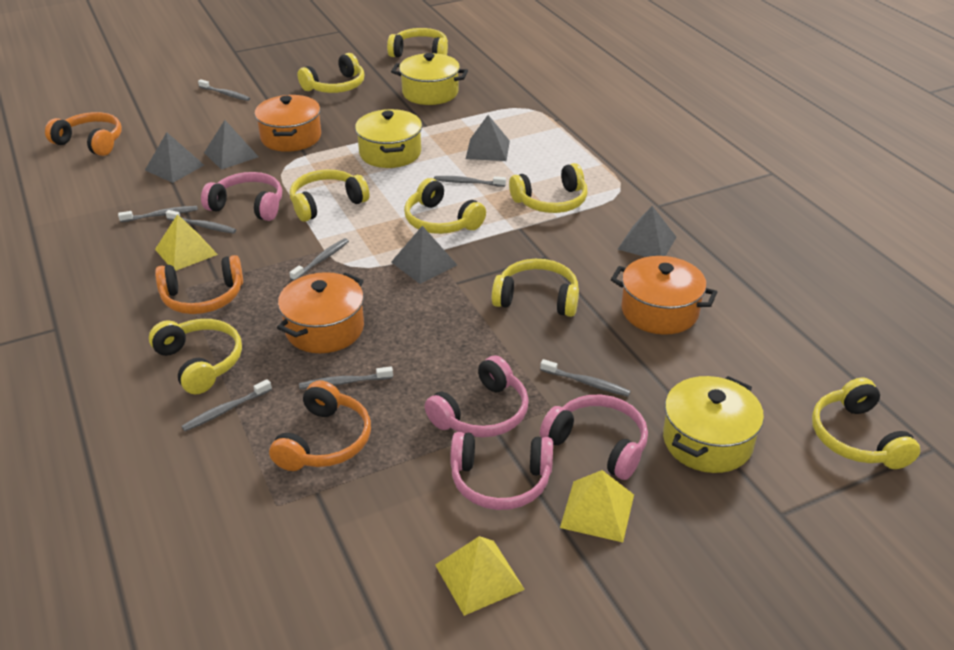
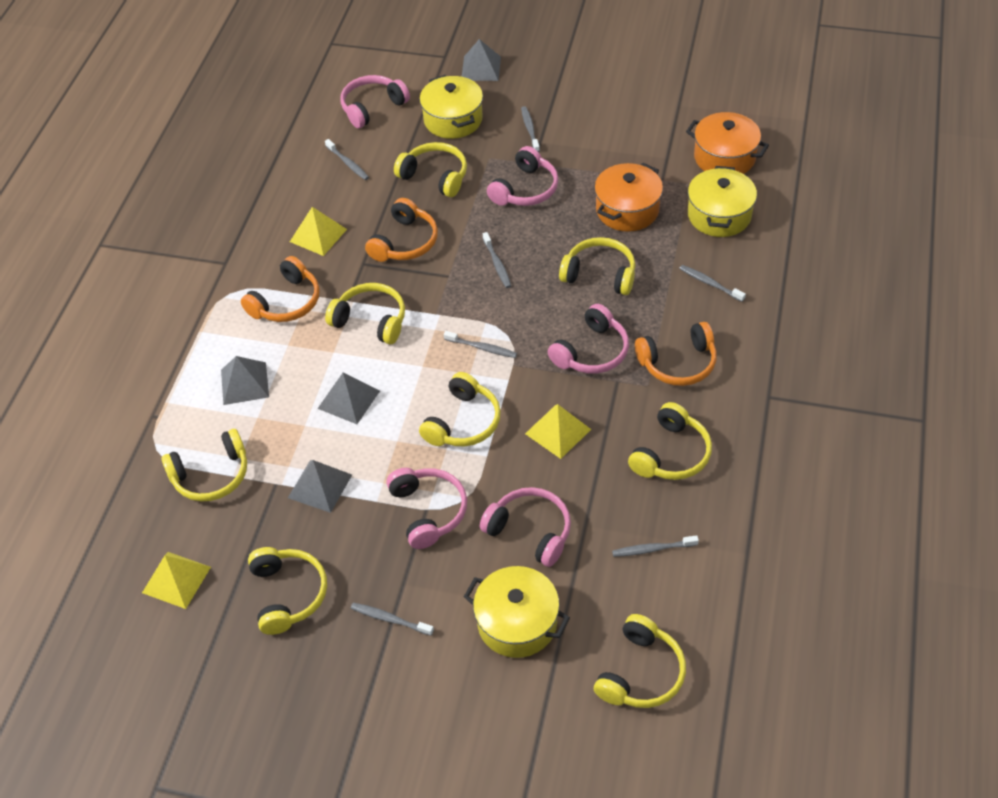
grey pyramid: [145,132,204,183] [204,120,259,170] [391,226,457,284] [466,115,510,161] [618,206,677,257] = 5 -> [221,356,269,405] [288,460,352,513] [317,373,380,424] [462,39,501,81] = 4
grey toothbrush: [118,206,198,222] [166,210,236,234] [182,379,272,431] [198,79,250,101] [289,238,349,281] [299,366,393,389] [434,176,506,187] [540,359,631,396] = 8 -> [325,139,369,180] [351,603,434,636] [444,331,517,358] [483,232,511,288] [521,106,540,152] [612,535,699,557] [679,265,746,302] = 7
orange pot: [255,95,321,152] [277,272,364,353] [611,256,717,335] = 3 -> [594,163,663,232] [686,112,769,174] = 2
pink headphones: [201,172,282,221] [424,355,529,437] [450,432,553,510] [540,395,648,480] = 4 -> [340,75,410,128] [386,468,467,549] [480,487,571,567] [487,146,558,206] [548,304,629,374] = 5

